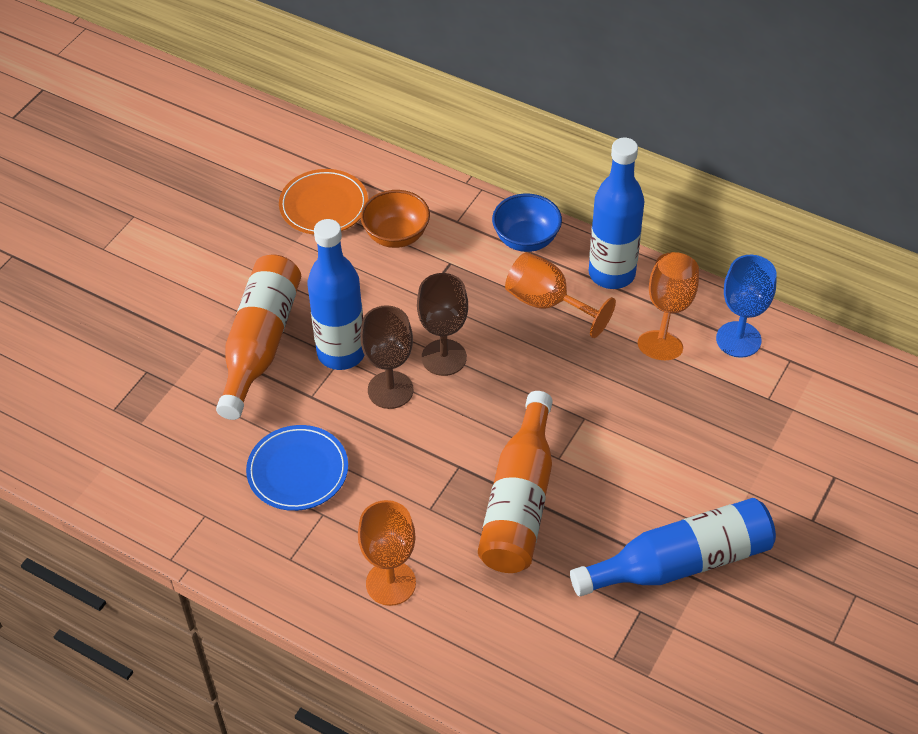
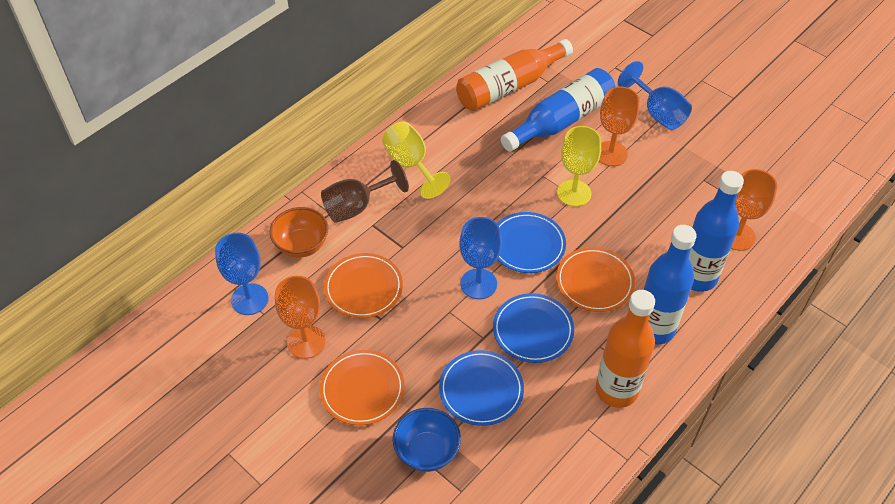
blue goblet: [716,255,777,358] = 1 -> [215,233,269,315] [459,217,502,299] [618,61,692,130] = 3
blue plate: [246,425,348,511] = 1 -> [439,350,524,426] [493,293,574,363] [497,212,566,273] = 3
brown goblet: [360,305,413,409] [417,273,468,376] = 2 -> [321,160,409,223] = 1
orange plate: [279,169,368,235] = 1 -> [320,350,405,425] [324,253,403,318] [556,247,635,312] = 3
yellow goblet: none = 0 -> [382,121,451,199] [557,126,601,207] = 2

